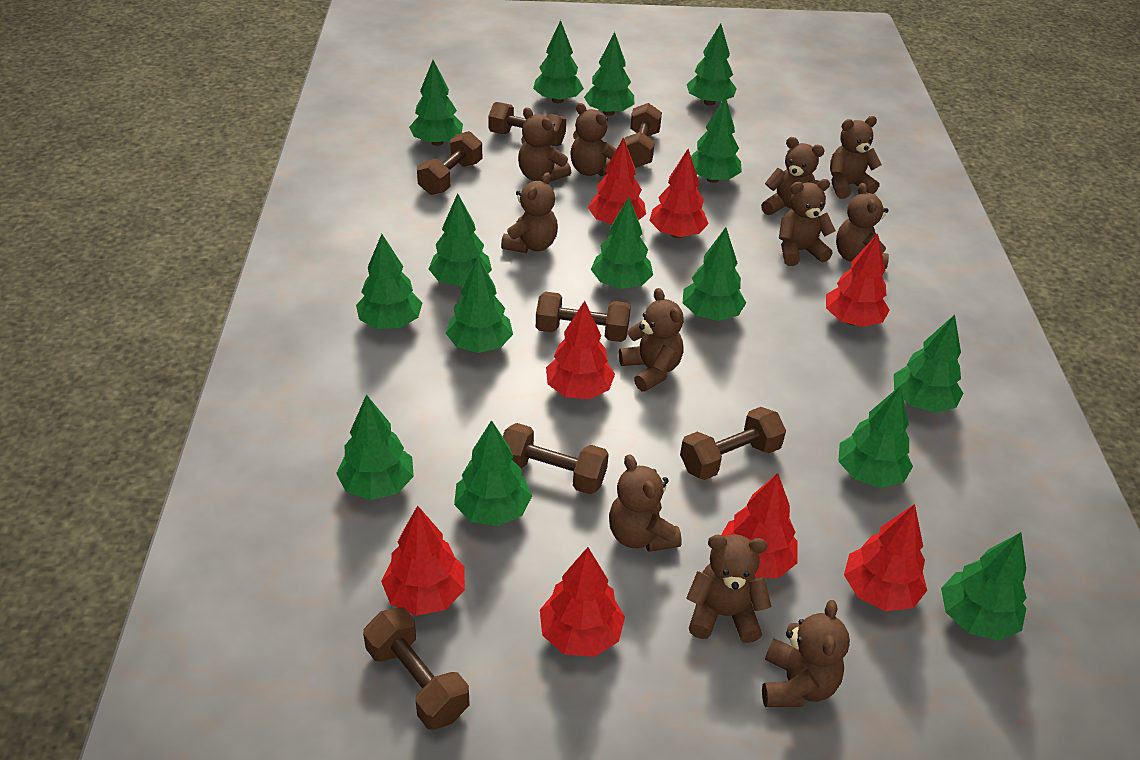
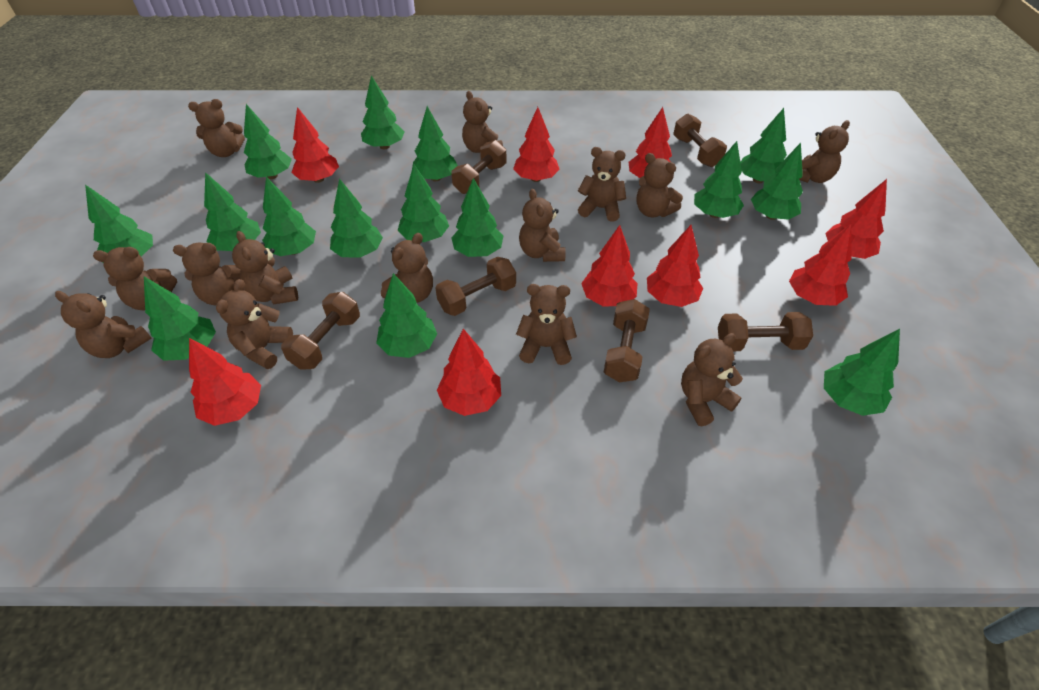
brown dumbbell: [363,607,469,730] [417,131,482,195] [488,102,566,146] [503,423,609,494] [536,292,631,342] [624,103,662,168] [680,407,786,480] = 7 -> [281,292,360,370] [435,257,516,316] [451,140,507,194] [604,299,650,382] [673,114,727,167] [718,312,813,351] = 6
brown teddy bear: [501,172,558,253] [518,107,571,182] [570,103,617,176] [609,454,682,552] [619,288,684,392] [686,534,771,643] [761,137,825,215] [762,600,850,707] [779,179,836,266] [830,116,882,199] [836,183,889,269] = 11 -> [55,291,152,358] [93,247,177,310] [173,243,241,306] [188,99,245,157] [216,279,293,369] [232,231,298,305] [381,233,433,303] [462,91,503,153] [516,284,577,365] [519,189,566,262] [578,147,626,222] [636,153,683,217] [681,333,743,427] [799,120,850,183] = 14
red tree: [381,506,465,616] [540,547,625,657] [546,301,615,399] [588,137,646,225] [649,149,709,238] [721,473,798,578] [826,234,890,327] [844,504,927,611] = 8 -> [189,338,261,426] [291,107,339,183] [437,329,501,416] [513,107,560,182] [581,225,637,306] [629,107,672,178] [647,225,703,307] [789,224,852,306] [825,179,887,259] = 9

